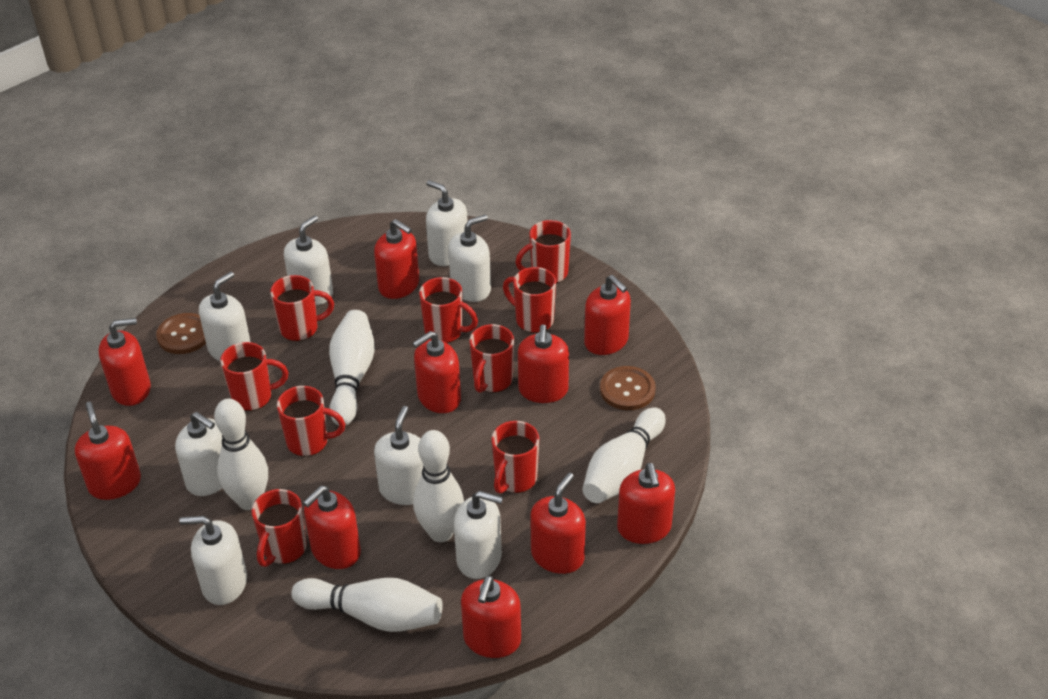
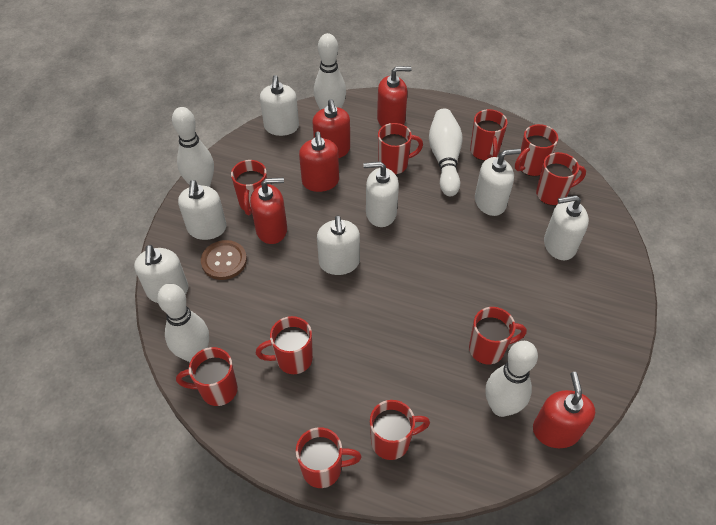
brown button: [156,313,206,354] [600,366,656,410] = 2 -> [201,240,247,280] = 1
red mug: [220,342,288,411] [251,489,307,567] [270,275,334,341] [277,386,345,456] [419,277,478,343] [469,324,514,393] [491,421,539,494] [503,267,556,333] [515,220,571,283] = 9 -> [176,347,238,406] [231,160,267,215] [256,316,313,374] [296,427,362,488] [370,400,430,460] [378,123,423,175] [469,307,527,364] [470,109,508,161] [515,124,558,176] [536,152,586,205] = 10
red soap dispenser: [75,402,141,500] [99,318,151,406] [303,485,361,569] [374,219,419,299] [412,331,461,413] [461,575,521,658] [518,324,569,403] [530,473,586,574] [584,275,631,355] [617,463,675,544] = 10 -> [250,178,287,244] [299,131,339,192] [312,99,350,158] [377,66,412,127] [533,372,595,448] = 5
white soap dispenser: [175,412,222,496] [179,516,247,605] [199,271,251,361] [284,215,333,305] [374,406,423,505] [426,180,468,266] [448,214,491,302] [454,491,503,579] = 8 -> [134,245,189,303] [178,180,227,240] [260,75,299,136] [317,215,360,275] [363,162,399,227] [475,149,521,216] [544,195,589,260] = 7

